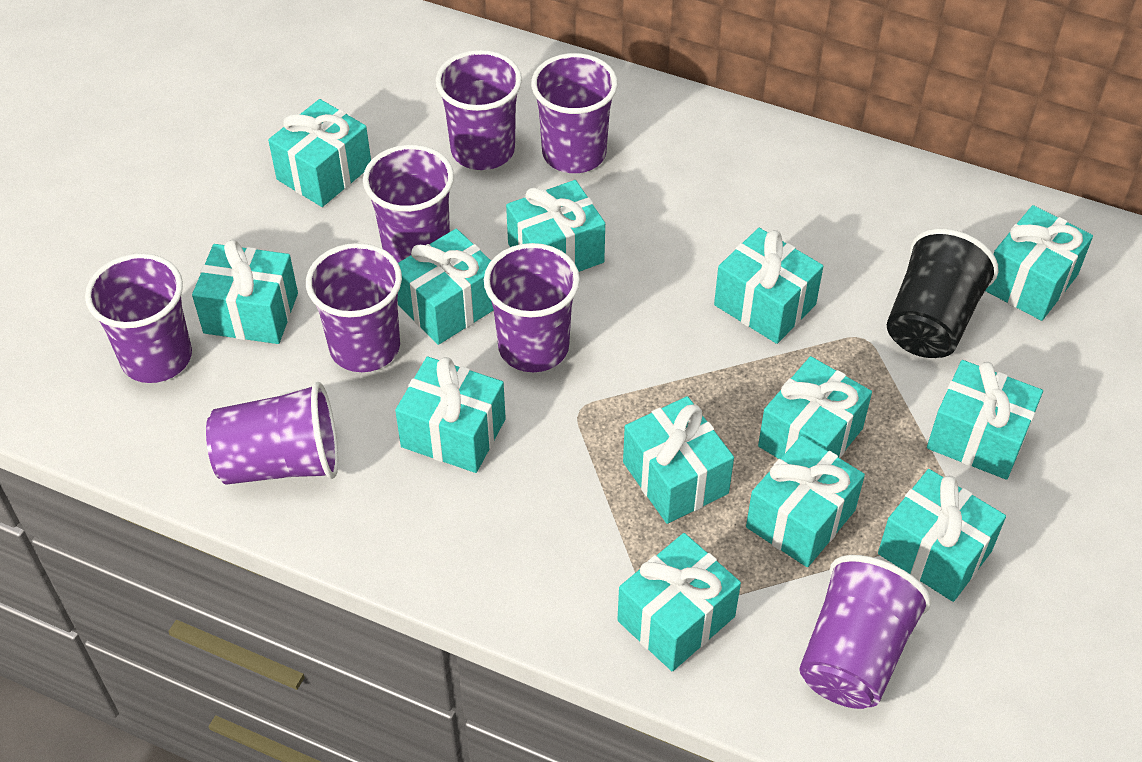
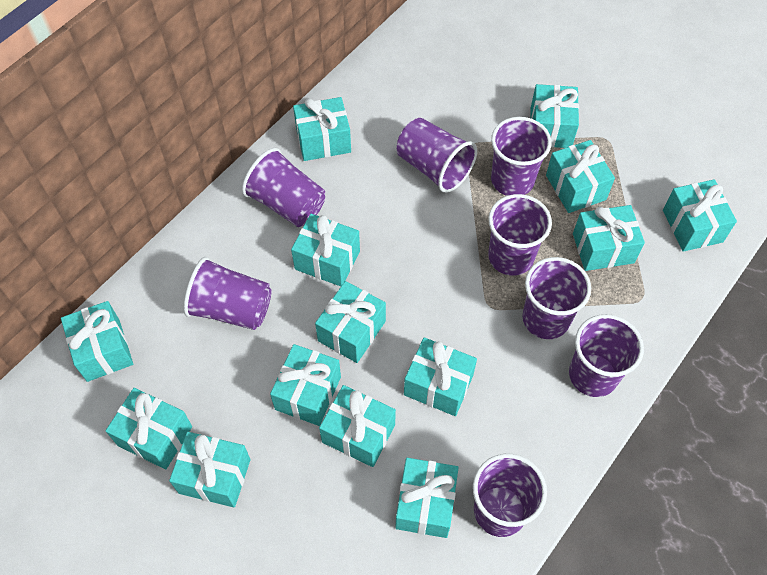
black cup: [887,229,998,358] = 1 -> none = 0
turquoise gift: [192,240,298,344] [268,99,371,207] [395,356,506,473] [397,229,494,345] [506,180,605,272] [617,533,741,671] [623,396,734,524] [714,228,823,344] [746,435,865,567] [758,356,872,459] [878,469,1006,602] [927,360,1043,480] [985,205,1093,321] = 13 -> [61,301,133,382] [106,388,192,469] [169,432,251,508] [270,344,341,426] [291,214,360,287] [293,97,351,161] [315,281,386,363] [319,385,396,467] [395,458,459,538] [404,337,477,416] [530,84,579,148] [546,140,615,213] [573,205,645,271] [663,179,737,252] = 14

